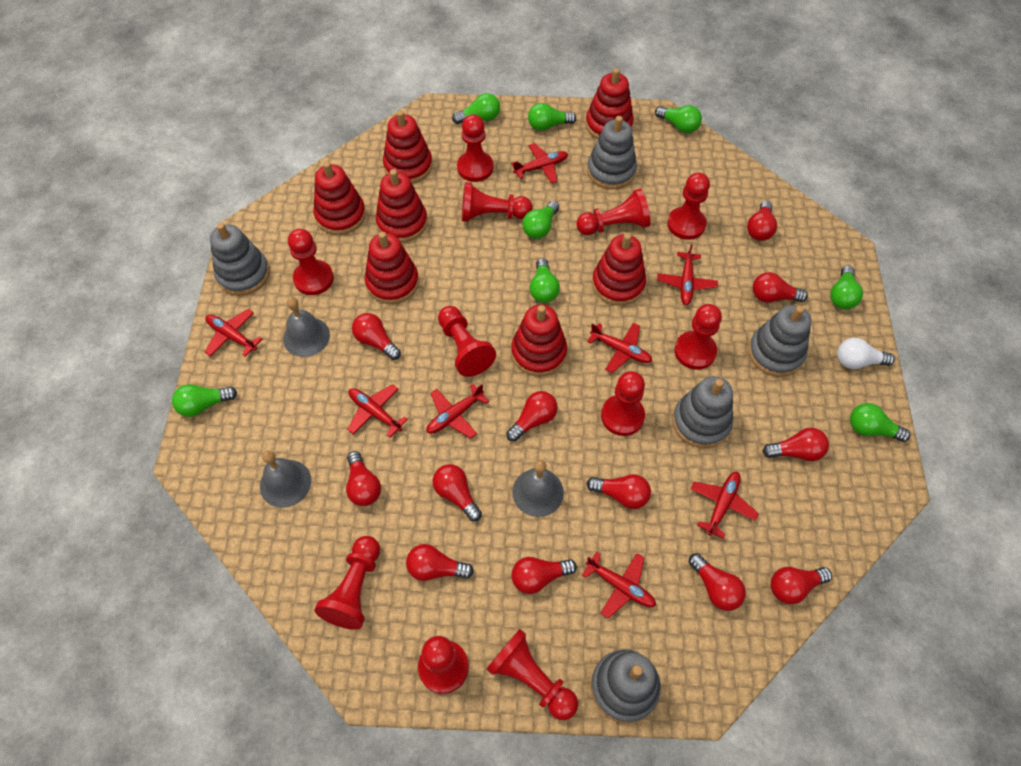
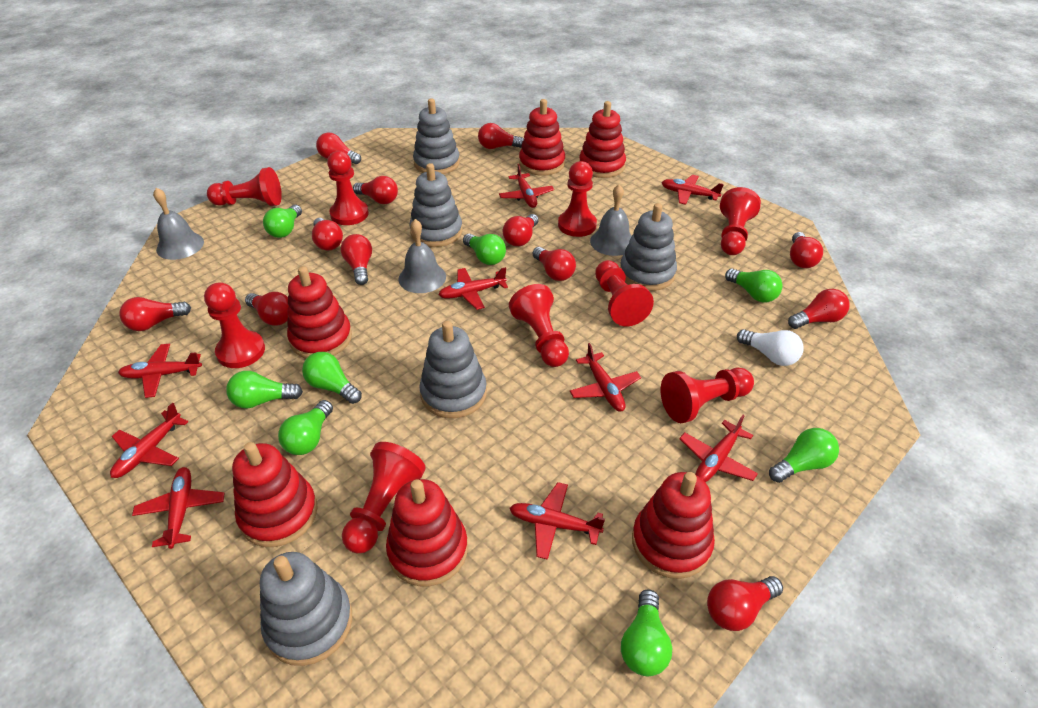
red pawn: [288,229,334,295] [314,536,380,630] [418,636,469,694] [438,306,496,377] [457,114,493,182] [462,182,533,222] [486,629,578,720] [576,189,650,235] [601,371,645,436] [667,173,710,240] [674,304,722,370] = 11 -> [204,282,265,368] [207,167,282,206] [327,151,369,225] [342,442,426,553] [509,284,569,367] [558,161,597,237] [595,260,654,326] [661,367,754,423] [720,187,761,255] = 9
red plane: [205,309,262,357] [347,384,408,438] [426,384,489,439] [511,143,568,183] [582,552,656,618] [587,323,652,373] [657,244,718,305] [691,472,759,539] = 8 -> [110,402,188,478] [118,344,202,398] [132,467,225,549] [438,267,508,310] [499,164,554,208] [509,482,605,560] [570,343,641,412] [661,175,724,205] [679,415,758,482] = 9
red stacking toy: [313,161,366,235] [365,232,419,304] [376,169,428,242] [383,110,433,184] [511,305,567,376] [586,68,634,139] [592,233,646,306] = 7 -> [232,442,318,547] [287,266,352,359] [386,479,468,586] [519,99,565,176] [579,101,626,178] [632,472,715,579] = 6

